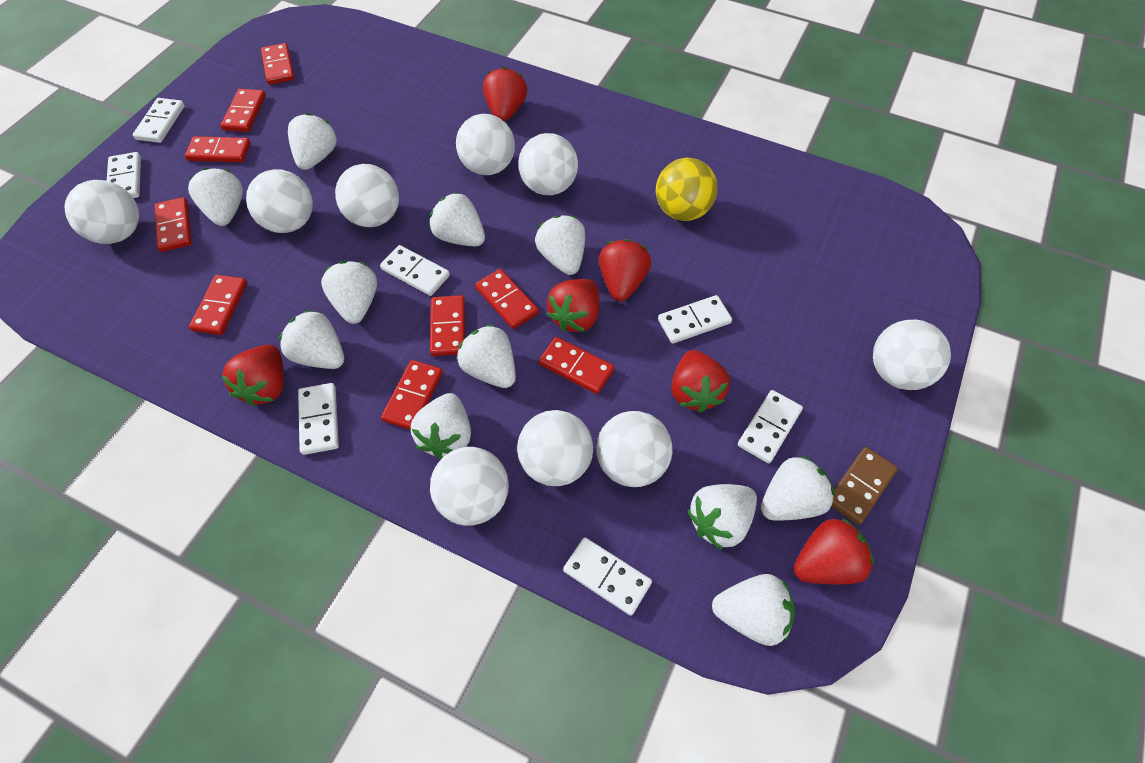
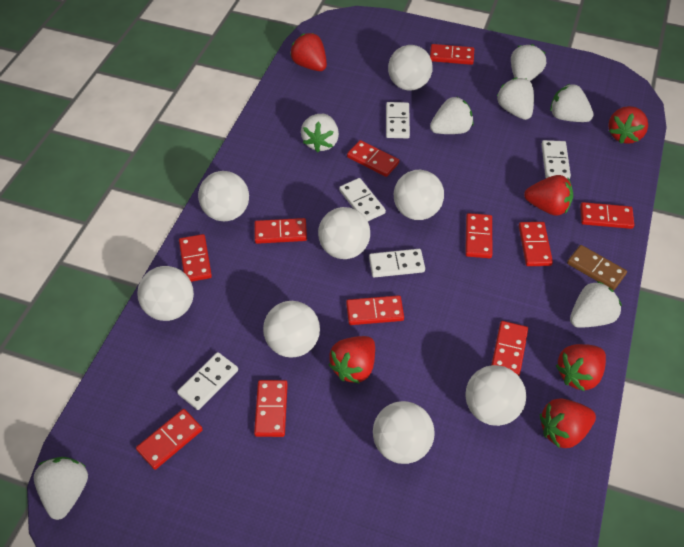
red domino: [154,197,192,252] [185,136,251,162] [189,275,247,335] [221,89,266,132] [261,43,295,85] [381,360,443,430] [430,295,465,356] [475,269,539,329] [538,337,615,394] = 9 -> [136,409,203,470] [179,234,212,282] [254,218,307,244] [254,380,288,437] [346,295,404,325] [347,140,399,177] [430,44,474,65] [465,213,492,258] [491,321,528,376] [519,222,553,266] [580,202,634,229] = 11
white ball: [65,180,139,244] [246,169,313,233] [335,164,399,227] [430,447,509,526] [456,114,515,175] [517,410,593,486] [518,133,578,195] [596,411,672,487] [873,319,951,390] = 9 -> [137,266,194,321] [198,171,249,222] [263,301,320,358] [318,207,370,259] [373,401,435,464] [388,45,433,90] [394,170,444,220] [465,365,526,426] = 8
white domino: [107,152,141,198] [133,98,185,143] [298,383,339,455] [380,245,450,296] [563,537,652,616] [658,295,732,344] [738,390,803,463] = 7 -> [177,352,238,410] [339,178,386,221] [369,249,425,278] [386,102,410,138] [542,140,571,179] = 5
white strawberry: [188,168,243,226] [279,309,344,369] [288,113,337,170] [321,261,377,324] [411,393,471,459] [430,192,485,246] [457,324,516,388] [535,215,585,275] [688,484,757,550] [712,574,795,646] [761,455,835,521] = 11 -> [34,457,88,520] [301,114,339,152] [430,96,473,134] [496,78,534,120] [511,44,546,81] [550,84,594,122] [570,281,622,328] = 7
yellow ball: [656,158,718,221] = 1 -> none = 0

